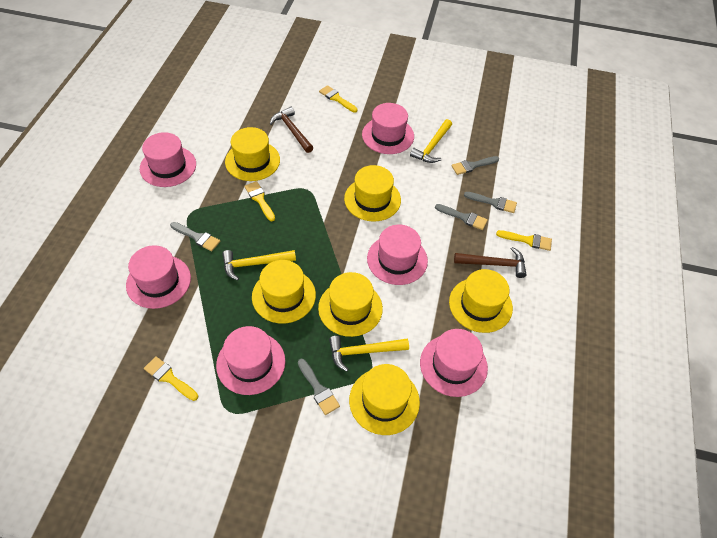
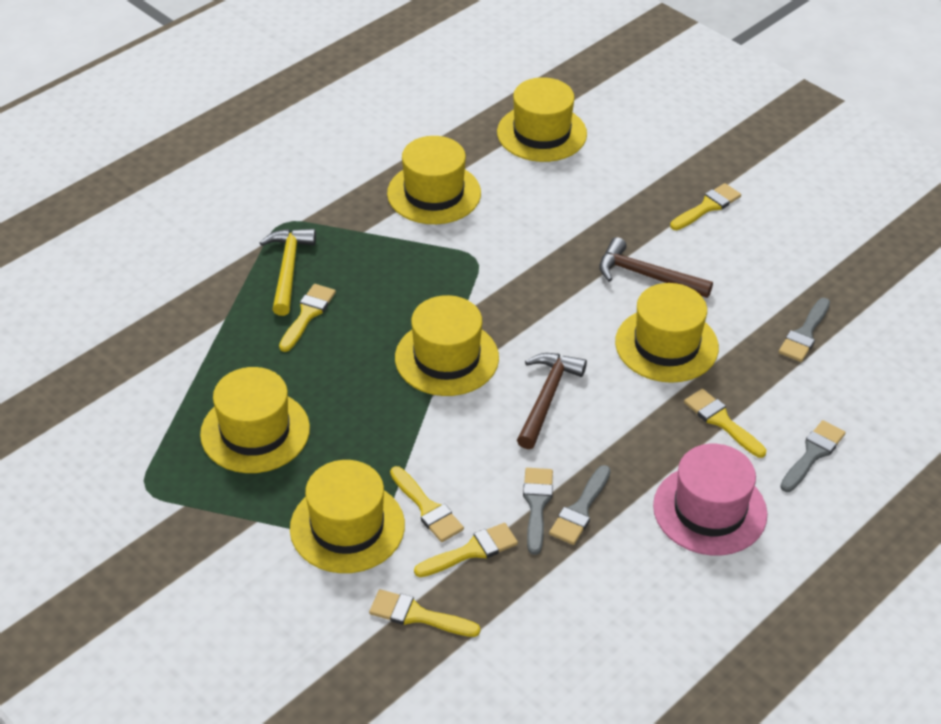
grey brush: [170,222,220,251] [298,359,340,415] [435,204,488,230] [451,156,499,175] [464,192,517,213] = 5 -> [523,468,553,555] [549,465,611,545] [779,298,830,362] [780,420,846,492] = 4
pink hat: [126,245,191,309] [140,132,196,187] [216,326,285,395] [362,103,414,154] [367,225,428,285] [420,329,488,397] = 6 -> [653,444,767,555] = 1
yellow brush: [144,356,198,401] [244,181,275,221] [319,85,358,112] [496,230,552,251] = 4 -> [279,284,336,352] [369,589,480,637] [390,466,464,542] [414,523,518,577] [670,183,741,230] [684,389,766,458] = 6
yellow hammer: [222,250,296,280] [329,336,409,372] [410,119,452,163] = 3 -> [260,229,316,316] = 1

